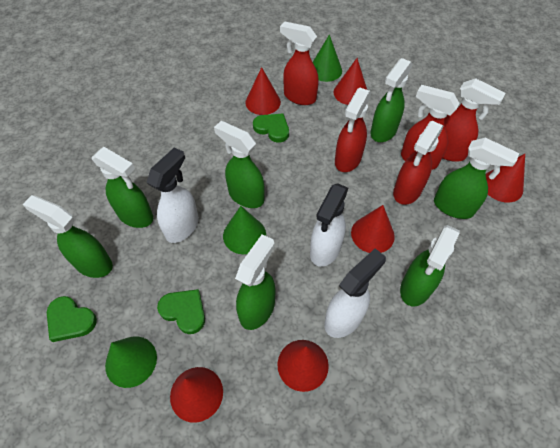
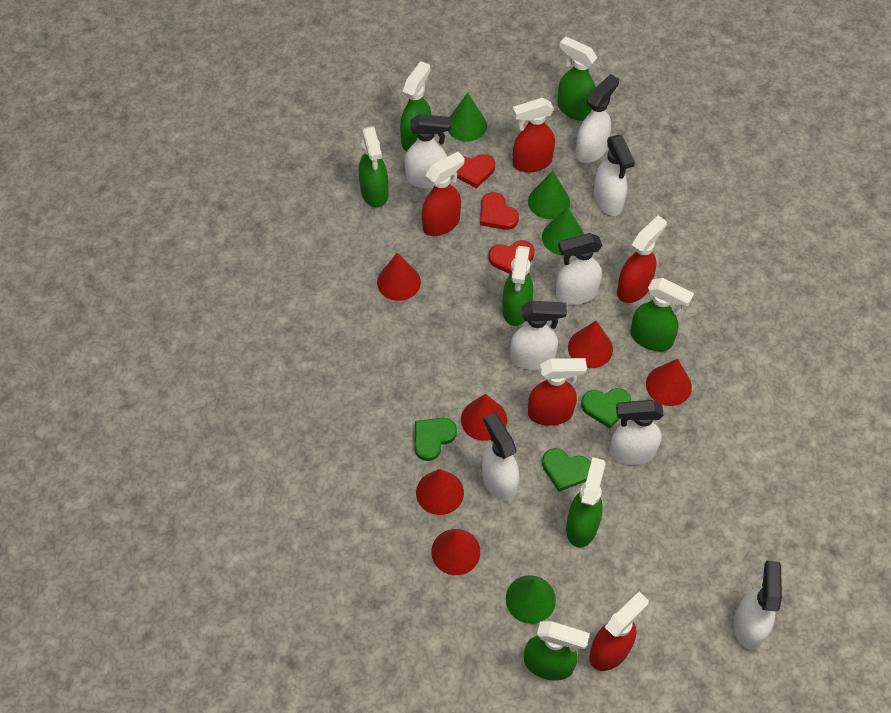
green cone: [105,336,157,388] [223,206,266,254] [313,34,342,82] = 3 -> [448,93,487,142] [506,575,556,624] [528,171,570,219] [542,207,584,256] = 4
red heart: none = 0 -> [456,154,495,188] [480,192,519,230] [488,240,534,274] = 3
white spray bottle: [146,147,199,243] [310,183,348,267] [324,248,386,338] = 3 -> [405,114,451,188] [482,413,519,501] [510,301,567,370] [556,233,602,305] [576,74,619,163] [594,135,635,216] [610,400,664,465] [734,560,782,649] = 8

